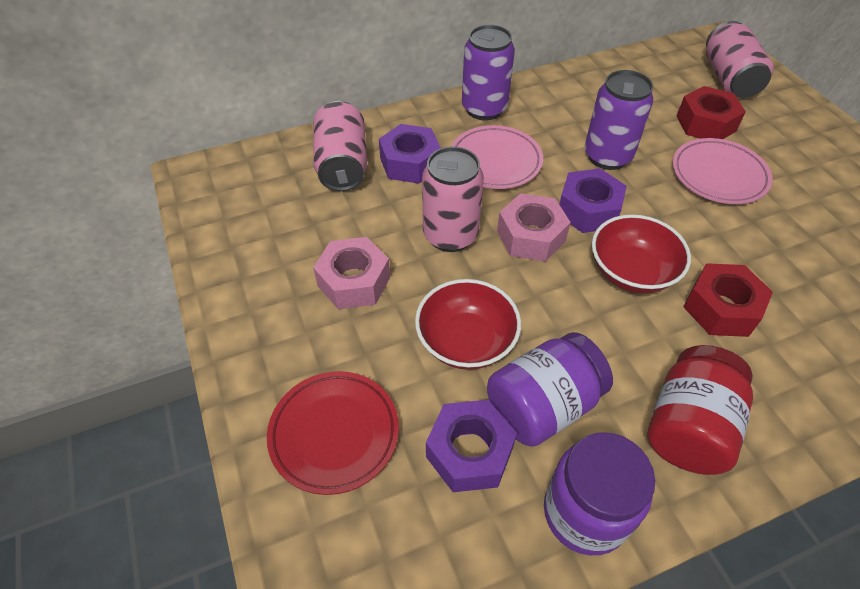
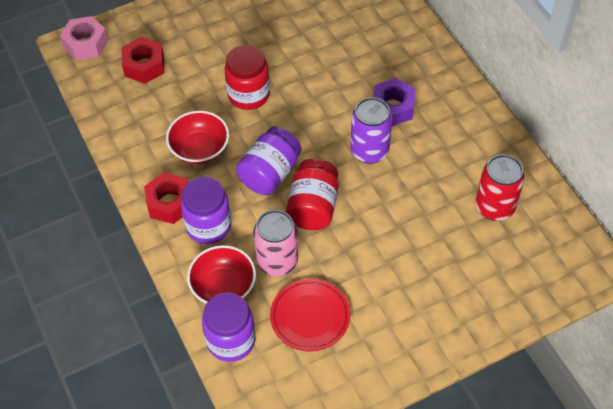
pink can: [313,101,367,191] [422,146,484,252] [706,21,773,98] = 3 -> [253,210,298,276] = 1
pink nut: [313,237,390,309] [497,194,571,262] = 2 -> [60,16,108,61] = 1
pink plate: [451,125,543,189] [672,138,773,204] = 2 -> none = 0
purple can: [462,25,515,121] [585,70,653,170] = 2 -> [350,97,392,164] = 1
purple jar: [487,332,613,447] [544,432,655,555] = 2 -> [181,177,232,244] [202,293,255,362] [236,126,301,195] = 3
purple nut: [379,124,441,183] [426,400,517,492] [559,168,627,233] = 3 -> [373,78,416,126] = 1
red can: none = 0 -> [476,154,525,221] = 1
red jar: [647,345,753,475] = 1 -> [225,45,270,110] [286,159,339,230] = 2

